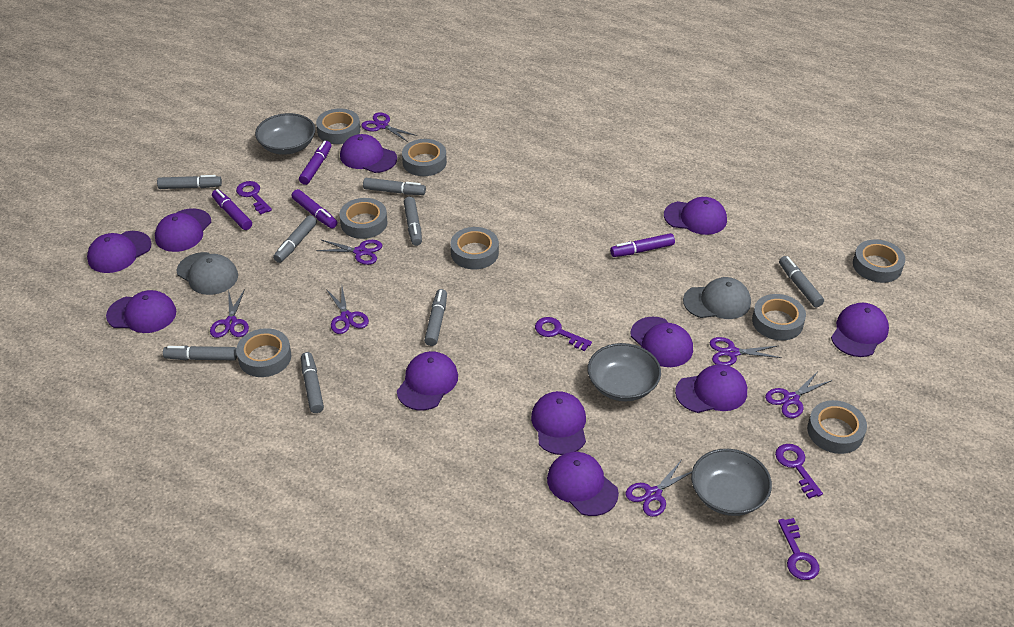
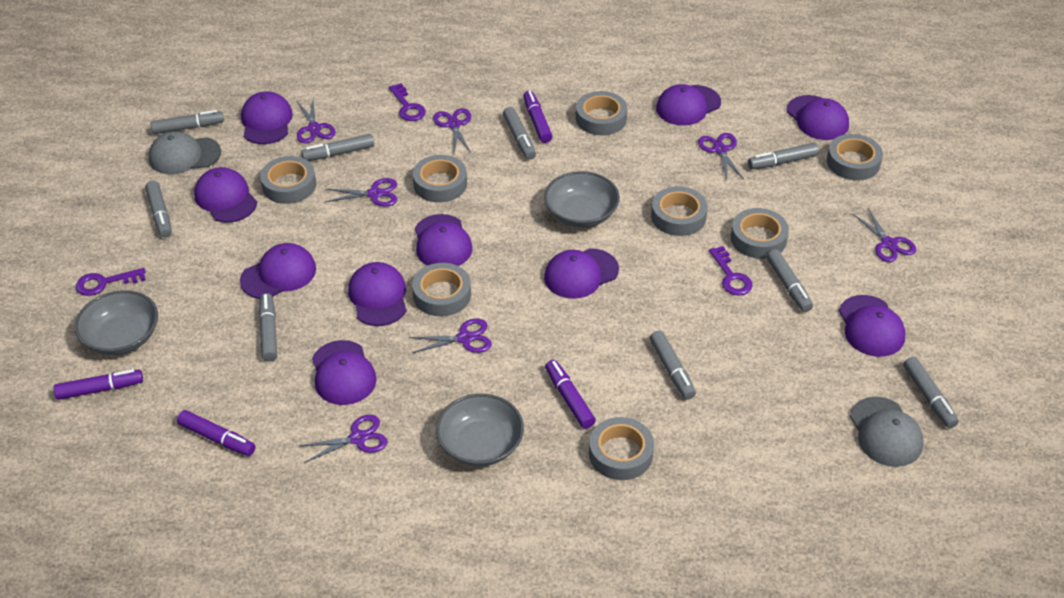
grey marker: [157,175,222,189] [163,346,237,360] [273,215,317,263] [301,352,324,413] [363,178,426,195] [404,197,422,246] [424,289,447,346] [779,256,824,307] = 8 -> [145,180,172,238] [150,110,224,134] [259,293,277,362] [301,134,374,161] [503,107,536,160] [650,331,696,400] [748,143,819,169] [766,249,813,312] [903,357,959,428] = 9
purple cap: [87,231,152,273] [106,290,176,333] [155,208,211,252] [340,134,397,173] [397,351,458,410] [531,391,586,455] [547,452,619,516] [631,317,693,367] [664,197,727,235] [675,364,747,413] [831,303,889,357] = 11 -> [194,167,257,223] [240,243,316,299] [241,91,293,144] [312,340,377,405] [348,262,406,326] [415,214,473,266] [544,248,619,299] [656,84,721,125] [787,95,849,140] [839,295,905,357] = 10
purple key: [236,181,272,215] [535,317,592,351] [775,444,823,499] [778,518,820,580] = 4 -> [76,268,146,296] [389,83,426,121] [709,246,753,296] = 3

